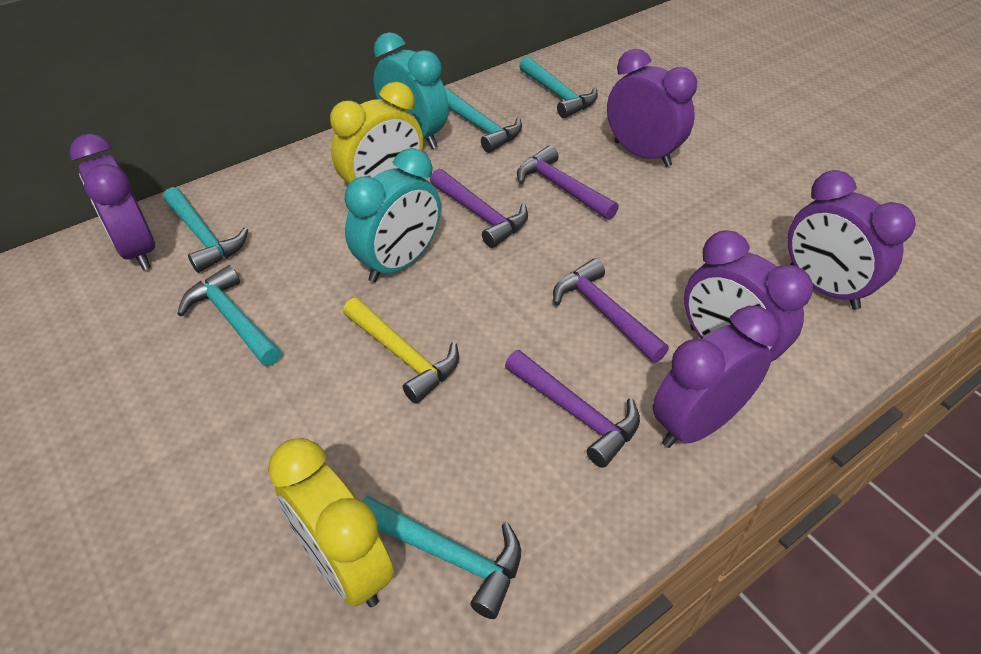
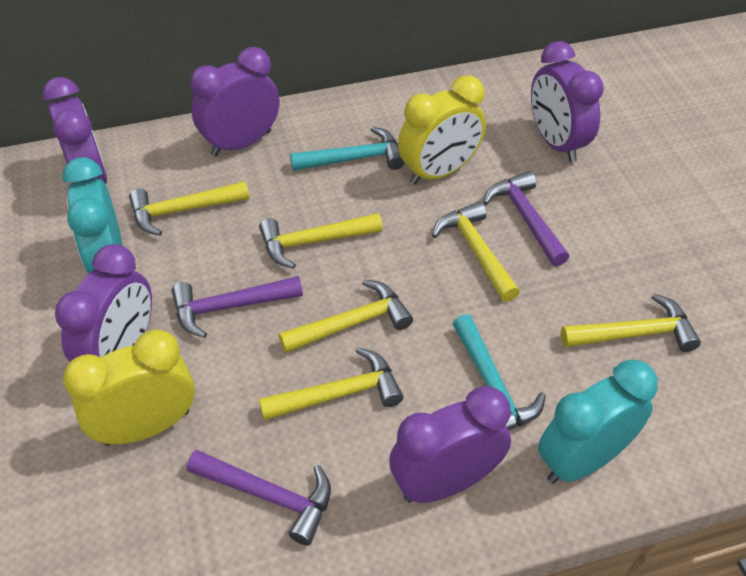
purple hammer: [430,169,528,248] [505,350,640,468] [517,145,619,220] [553,258,669,363] = 4 -> [172,276,303,338] [187,449,331,546] [483,171,569,267] = 3
turquoise hammer: [163,187,248,273] [178,265,282,366] [362,496,521,619] [445,88,522,153] [519,57,598,118] = 5 -> [290,126,405,171] [453,314,546,430] = 2
yellow hammer: [343,298,459,404] = 1 -> [129,181,249,236] [259,213,383,269] [259,347,403,421] [279,280,413,353] [432,201,520,302] [561,293,701,352] = 6

